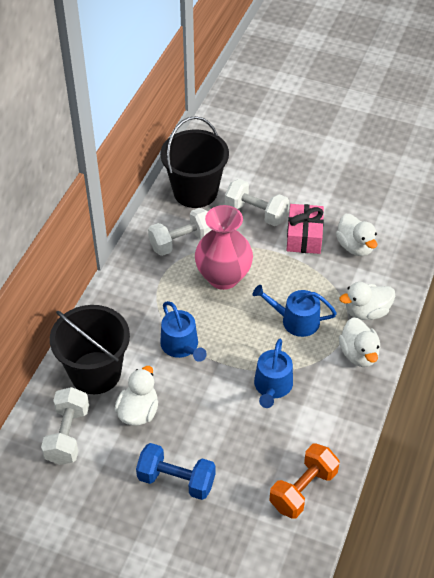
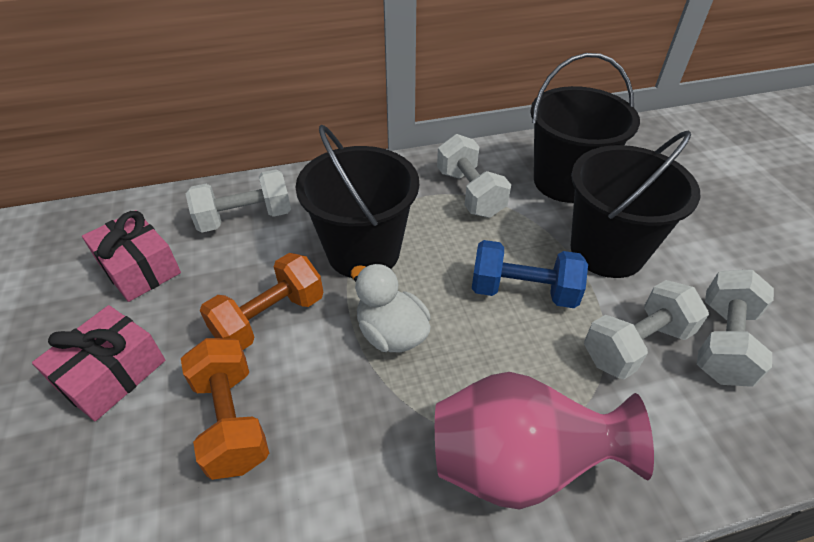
black bucket: [50,305,130,394] [160,116,229,208] = 2 -> [296,125,419,278] [530,53,640,203] [571,130,700,278] = 3
blue watering can: [160,301,207,362] [253,285,337,337] [254,339,293,408] = 3 -> none = 0
orange dumbbell: [269,444,339,519] = 1 -> [181,338,269,480] [200,253,323,350] = 2
pink gift: [286,204,324,254] = 1 -> [32,305,165,421] [82,210,181,302] = 2
white duck: [114,366,158,426] [336,214,377,256] [339,282,395,320] [339,317,380,367] = 4 -> [351,263,431,352] = 1
white dumbbell: [41,387,89,465] [148,208,212,256] [225,179,289,226] = 3 -> [186,169,291,233] [437,134,511,218] [584,280,709,379] [697,269,774,387] = 4

